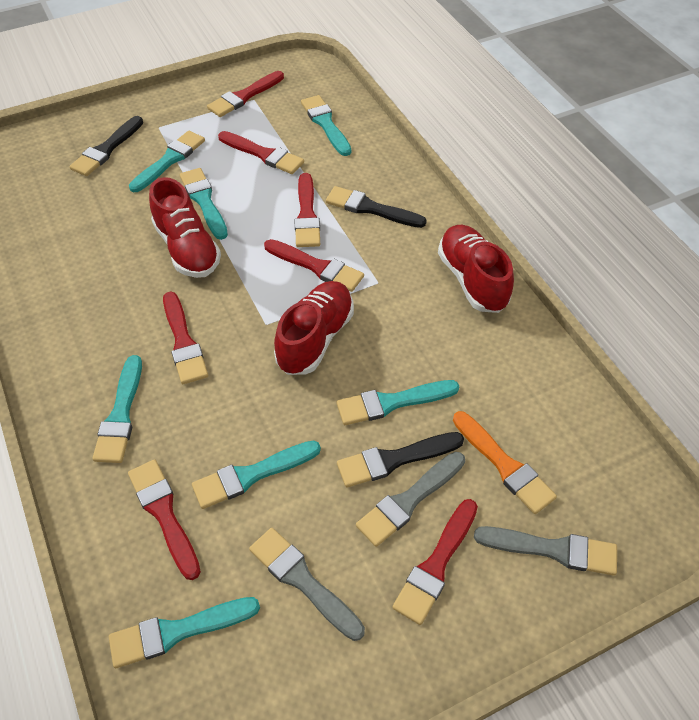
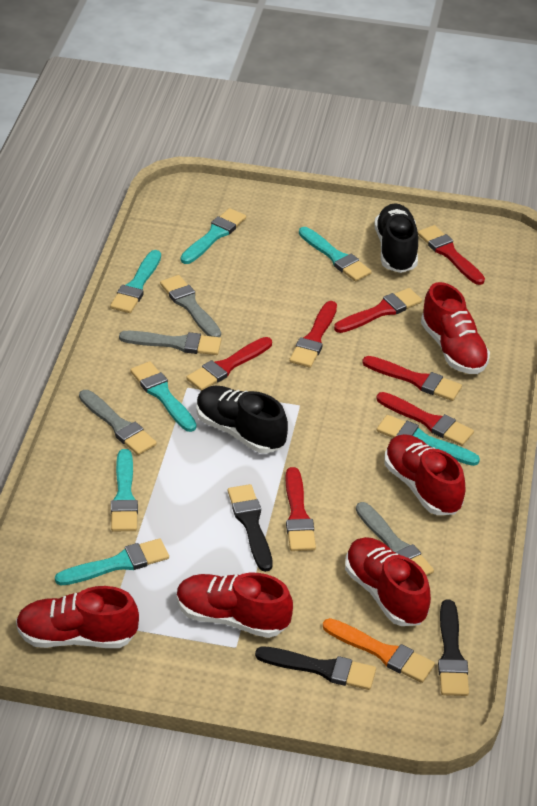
black shoe: none = 0 -> [196,386,288,453] [375,203,418,273] = 2
grey brush: [249,528,365,641] [356,452,465,547] [474,526,617,576] = 3 -> [79,390,157,455] [119,331,221,355] [160,275,221,337] [356,502,434,576] = 4
red shoe: [149,177,221,278] [274,281,354,375] [438,225,514,313] = 3 -> [16,586,139,648] [177,573,293,638] [345,537,431,626] [384,434,466,515] [421,282,490,374] = 5

